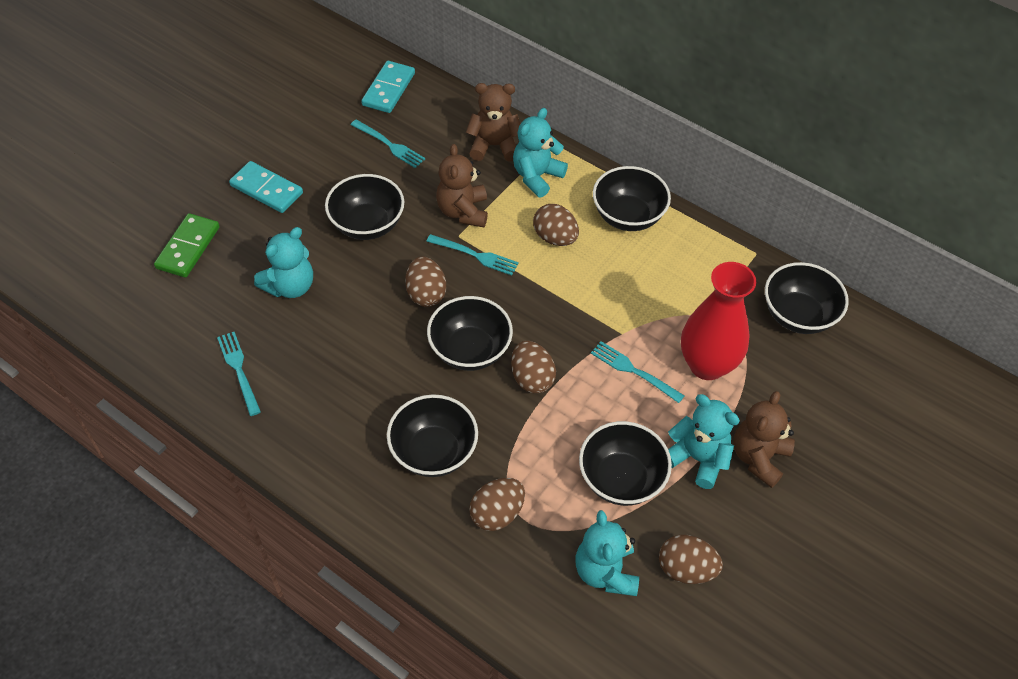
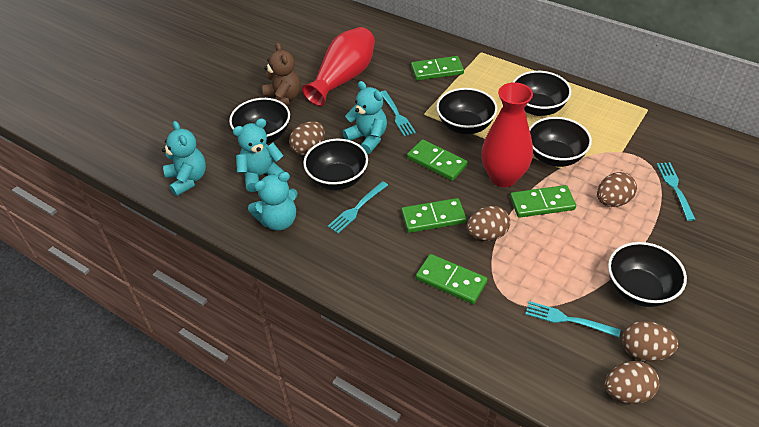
brown teddy bear: [436,144,488,227] [466,83,520,162] [733,391,795,488] = 3 -> [262,42,300,106] = 1
green domino: [154,213,220,278] = 1 -> [401,198,467,233] [407,139,468,181] [411,56,464,81] [416,254,487,304] [510,185,576,218] = 5
red vase: [681,262,756,380] = 1 -> [302,27,375,106] [481,82,533,187] = 2
turquoise domino: [229,161,303,213] [361,61,415,113] = 2 -> none = 0

